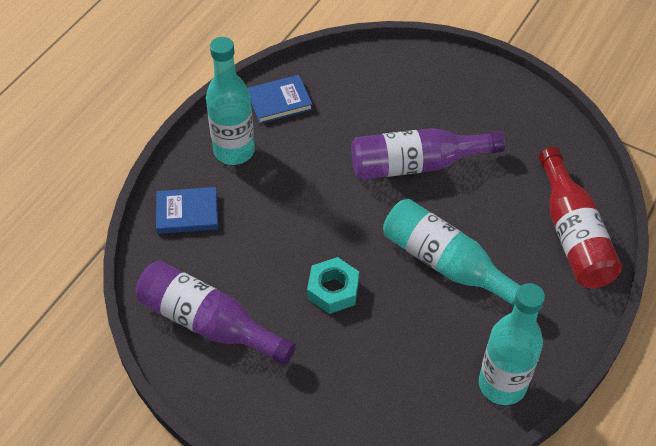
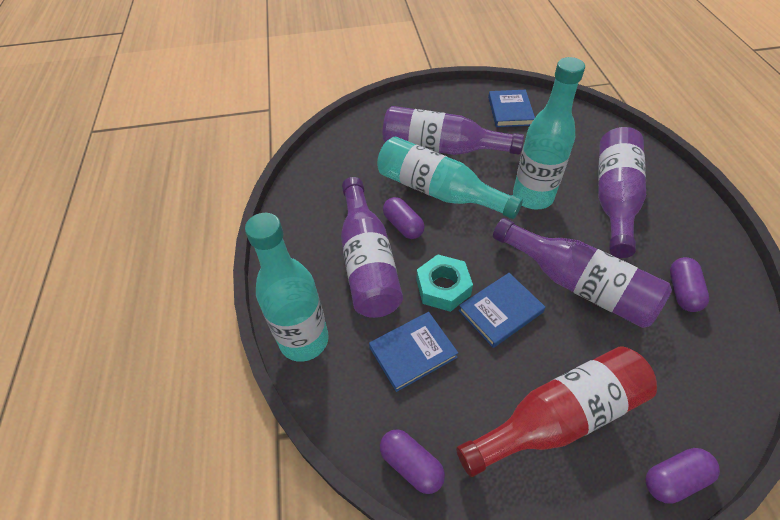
blue book: [156,187,218,234] [248,75,313,124] = 2 -> [369,312,458,392] [458,273,545,348] [488,90,535,127] = 3
purple bottle: [136,261,296,365] [351,128,505,180] = 2 -> [341,177,403,318] [383,106,524,155] [493,218,672,328] [598,127,646,258] = 4
purple capsule: none = 0 -> [380,429,445,494] [383,197,425,239] [646,448,720,504] [670,257,709,312] = 4

